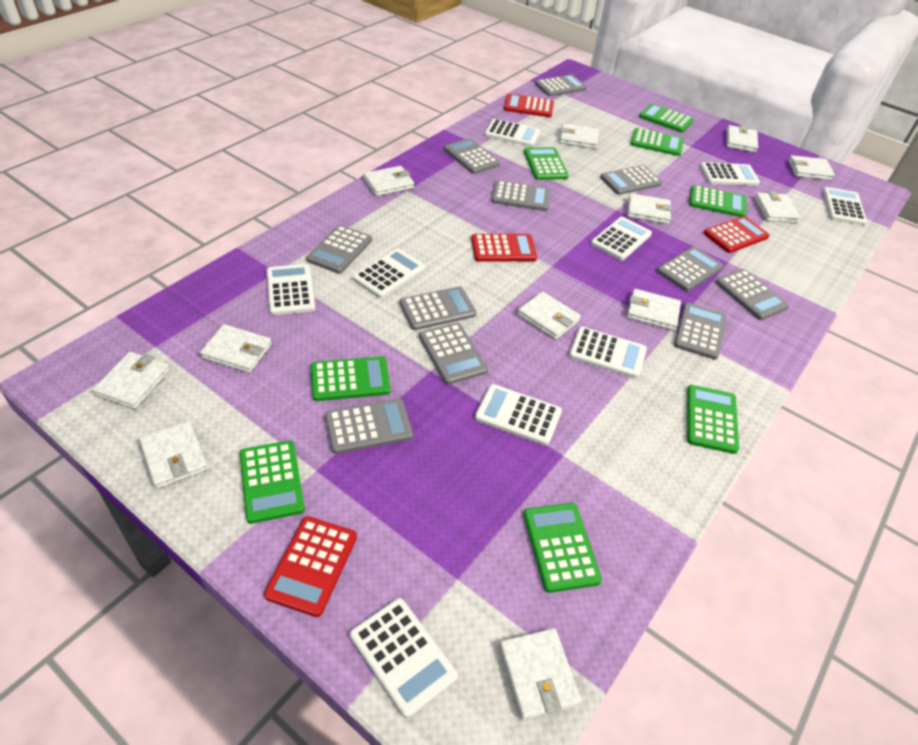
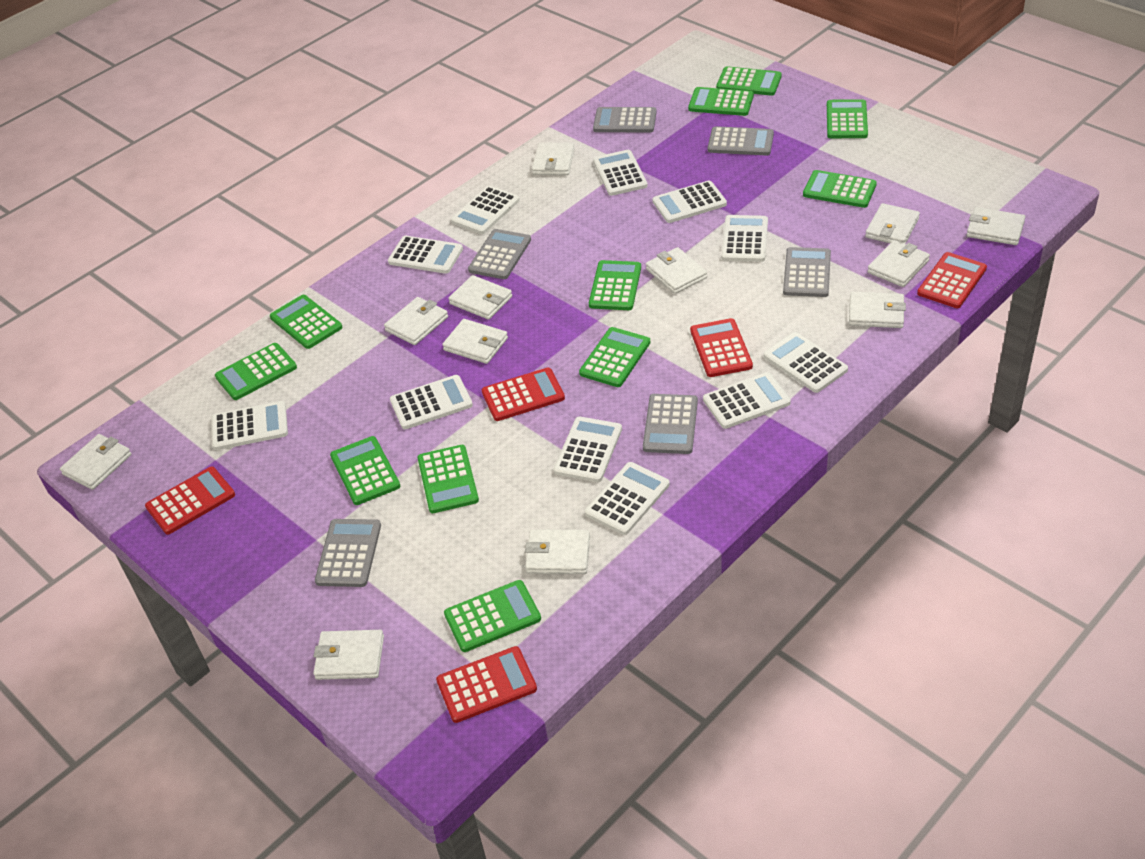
green calculator: [240,440,305,524] [311,356,391,401] [523,503,602,593] [524,147,569,180] [631,128,684,156] [639,104,694,133] [687,385,739,454] [689,185,747,217] = 8 -> [215,343,297,400] [270,295,342,349] [330,436,400,505] [417,445,479,513] [444,580,541,652] [579,327,651,387] [589,260,641,310] [688,87,754,116] [716,66,782,96] [803,170,877,208] [827,99,868,138] = 11
grey calculator: [306,225,372,274] [325,398,413,454] [399,286,477,330] [419,322,488,384] [444,138,500,174] [491,180,551,211] [535,75,587,96] [600,165,662,195] [657,246,724,291] [674,303,727,360] [716,269,789,320] = 11 -> [315,519,381,587] [468,229,531,279] [593,107,657,132] [643,394,698,454] [708,126,774,156] [783,247,831,297] = 6
red calculator: [264,516,357,617] [471,234,537,262] [504,94,554,117] [704,216,770,253] = 4 -> [145,467,235,535] [436,646,537,723] [482,368,565,421] [690,318,753,377] [917,252,987,308] = 5
white calculator: [267,264,315,315] [350,598,458,718] [353,248,426,298] [475,384,562,446] [485,119,540,147] [569,327,647,378] [591,217,652,260] [700,162,760,186] [823,187,867,225] = 9 -> [211,401,288,450] [388,236,463,274] [390,375,473,429] [451,186,520,234] [554,416,622,482] [585,462,670,535] [593,150,648,196] [652,181,727,223] [703,372,791,429] [721,215,768,262] [764,332,848,393] = 11

